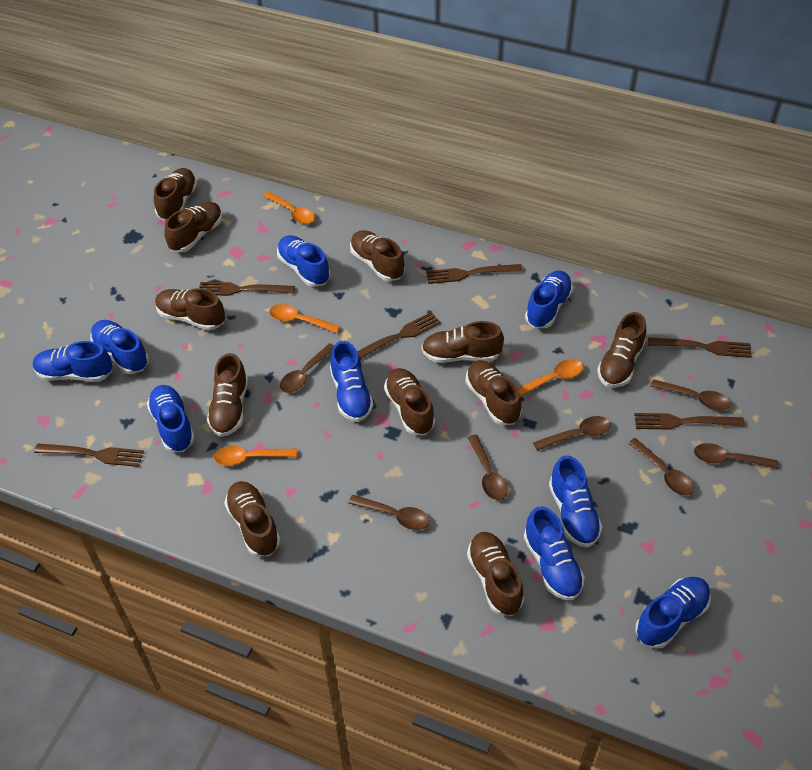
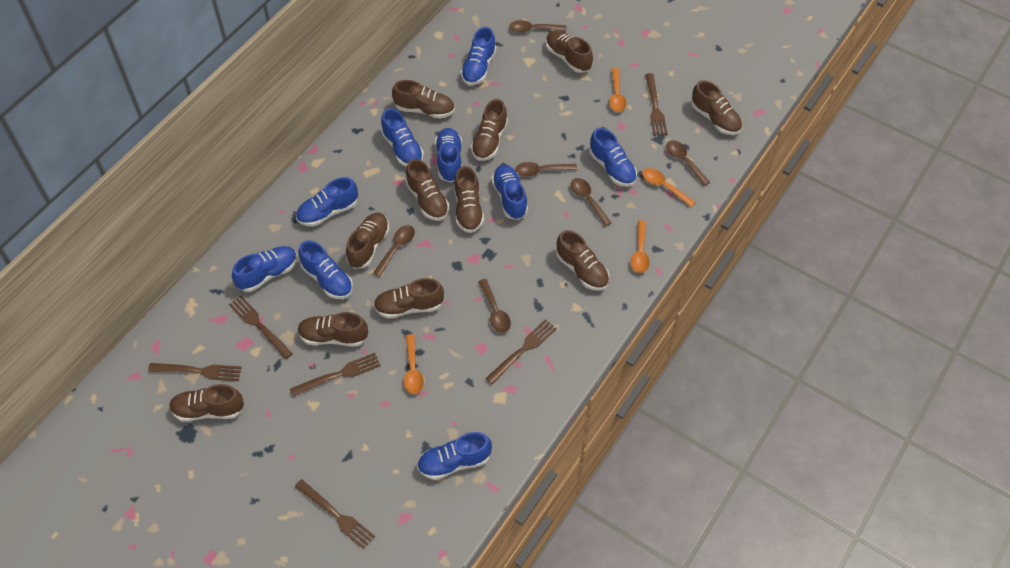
brown spoon: [280,343,334,393] [348,495,430,530] [468,434,508,500] [533,416,611,451] [628,438,694,496] [650,379,730,411] [694,443,779,469] = 7 -> [373,225,415,277] [479,279,511,333] [509,20,566,33] [515,162,577,176] [571,178,611,226] [666,140,710,186] = 6

